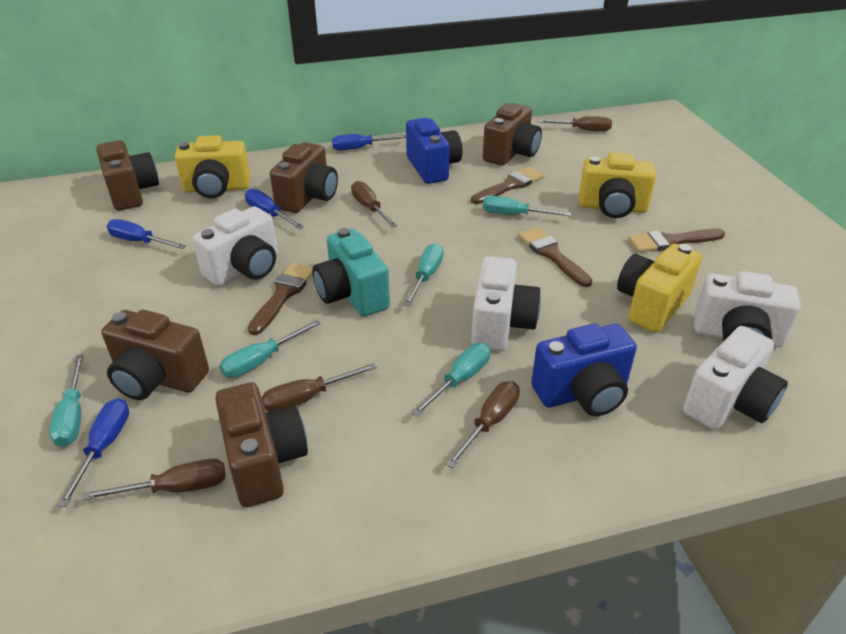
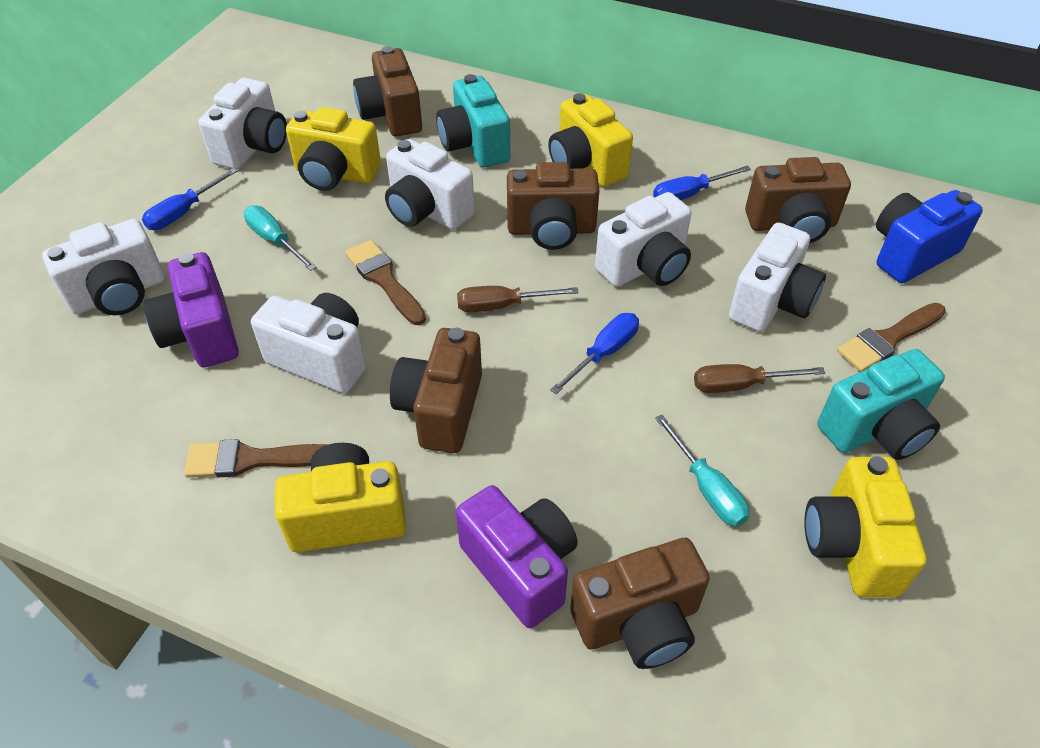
blue camera: [406,118,462,184] [531,324,637,416] = 2 -> [876,190,983,283] = 1
blue screwdriver: [58,398,129,507] [107,219,186,249] [245,189,304,229] [332,134,406,150] = 4 -> [142,168,238,230] [550,313,639,394] [653,166,751,200] = 3
brown brush: [248,263,313,335] [471,167,544,204] [518,227,592,287] [628,228,725,252] = 4 -> [184,439,328,477] [345,240,426,325] [837,303,946,372] = 3
brown screwdriver: [82,459,226,500] [262,363,377,411] [351,181,397,228] [446,381,520,468] [538,116,612,131] = 5 -> [457,286,579,312] [694,364,825,393] = 2
purple camera: none = 0 -> [144,252,239,368] [456,485,578,628] = 2
turquoise camera: [313,228,390,317] = 1 -> [436,74,510,168] [818,349,945,460] = 2
turquoise screwdriver: [49,354,84,447] [219,320,321,378] [404,243,444,307] [412,343,490,417] [483,196,571,216] = 5 -> [244,206,317,271] [655,415,750,527] = 2
white camera: [192,206,278,286] [471,256,541,351] [683,326,788,430] [694,271,801,347] = 4 -> [42,219,165,315] [199,78,287,170] [251,293,366,393] [385,139,475,230] [595,192,691,287] [729,223,826,332] = 6
yellow camera: [175,135,250,198] [579,152,656,218] [617,244,702,332] = 3 -> [275,443,406,552] [286,107,381,191] [548,93,633,187] [804,456,927,597] = 4

